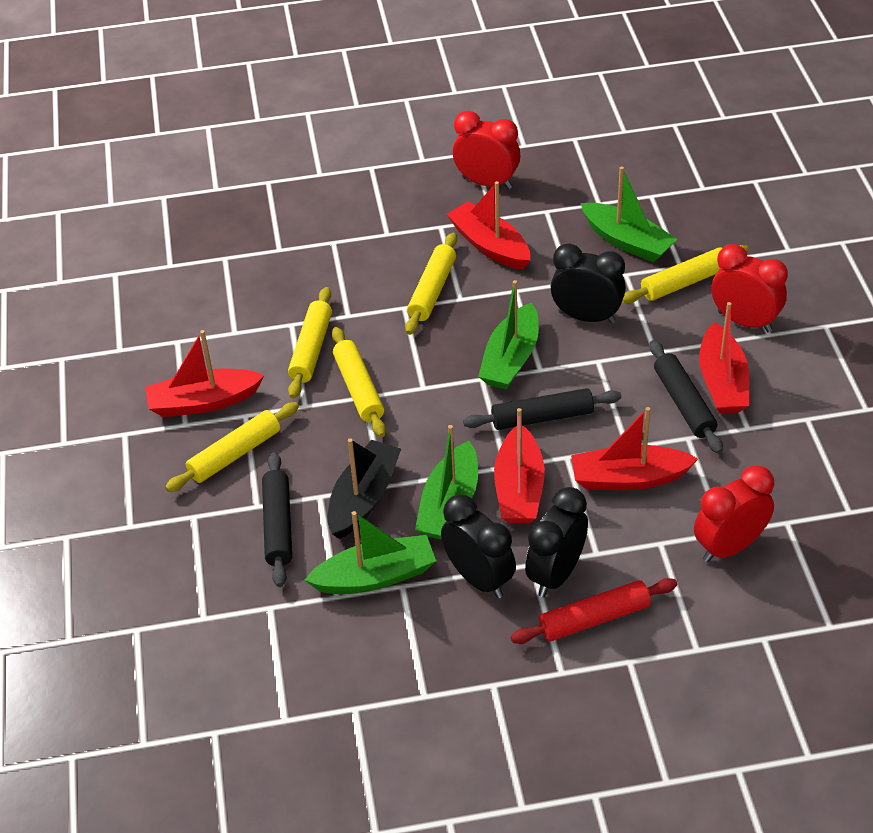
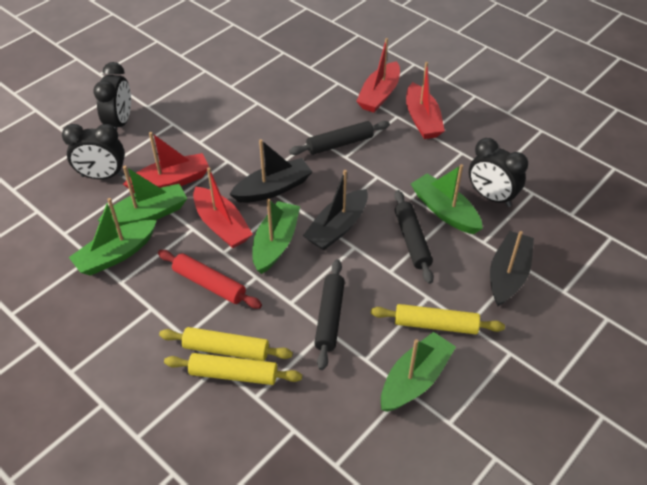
black boat: [328,438,401,539] = 1 -> [229,139,312,203] [303,170,368,250] [490,231,534,307] = 3
green boat: [305,511,436,594] [415,425,478,540] [478,280,539,390] [581,166,678,262] = 4 -> [69,198,157,276] [98,166,187,228] [252,199,300,274] [381,332,456,412] [411,164,483,234] = 5
red boat: [145,330,265,417] [447,181,530,270] [494,408,545,523] [571,407,698,490] [699,302,749,414] = 5 -> [123,132,209,193] [193,167,253,248] [356,38,400,113] [406,62,445,139] = 4
red clock: [453,111,520,189] [694,465,774,562] [711,244,788,332] = 3 -> none = 0
yellow rolling pin: [165,402,299,492] [288,287,332,399] [332,327,386,437] [405,233,457,335] [622,245,749,303] = 5 -> [159,327,293,361] [164,353,302,385] [371,304,505,334] = 3

